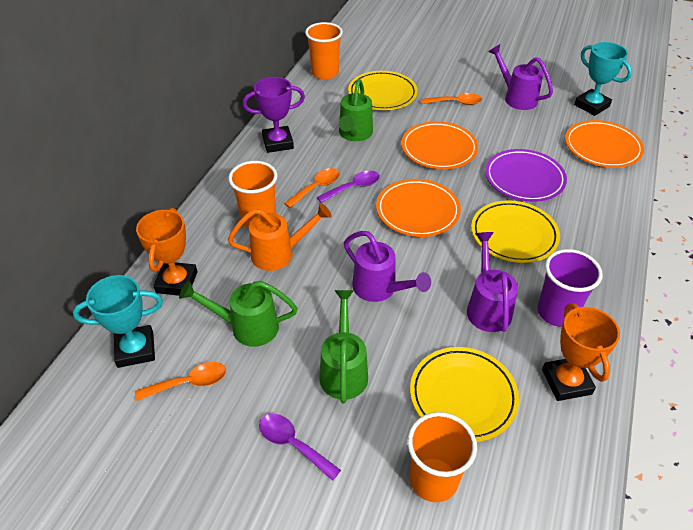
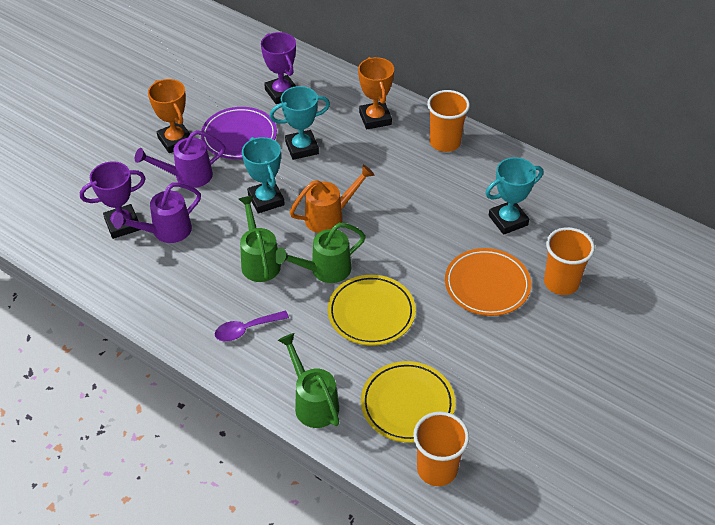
orange plate: [376,179,461,237] [401,121,478,169] [565,120,644,168] = 3 -> [445,248,531,316] = 1
orange spoon: [135,362,226,401] [284,168,340,208] [421,93,482,105] = 3 -> none = 0
purple cup: [537,249,603,327] = 1 -> none = 0
purple spoon: [259,414,341,481] [317,171,380,203] = 2 -> [215,311,289,341] = 1
purple trophy: [243,77,305,153] = 1 -> [80,161,146,239] [261,32,296,104] = 2
purple watering can: [344,231,431,302] [467,232,518,332] [488,44,553,110] = 3 -> [113,182,201,243] [135,130,226,188] = 2
turquoise trophy: [73,275,163,368] [574,42,632,116] = 2 -> [242,137,285,213] [269,86,330,160] [485,157,543,235] = 3
yellow plate: [348,71,418,110] [410,347,519,442] [471,200,560,263] = 3 -> [328,275,416,346] [361,361,455,443] = 2

